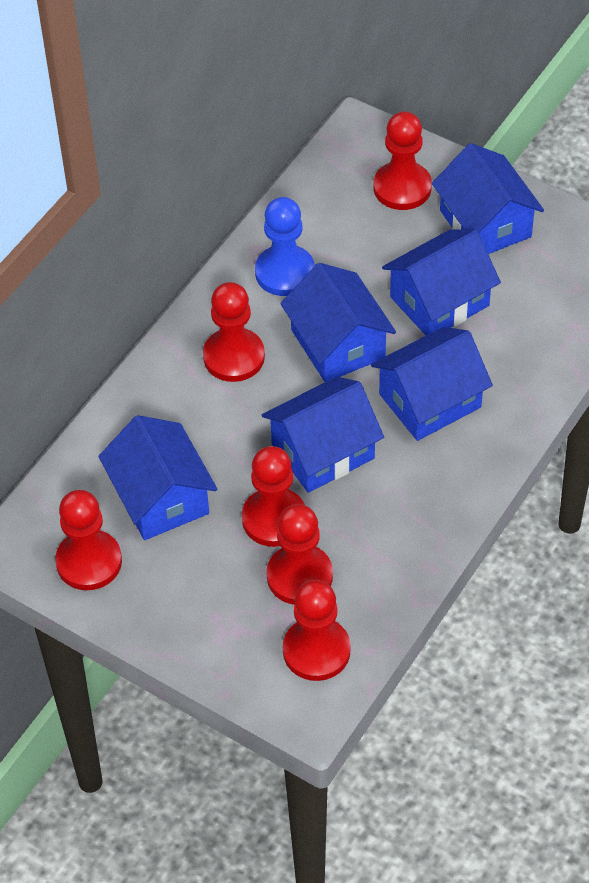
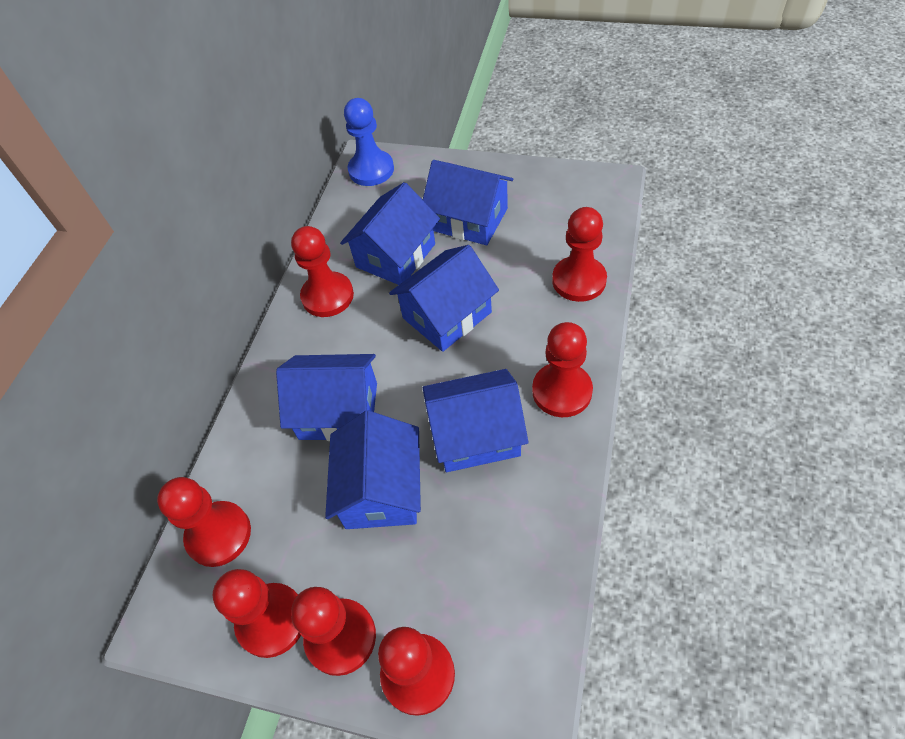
red pawn: [55,490,122,590] [203,282,265,382] [242,446,305,547] [267,504,333,605] [283,580,350,681] [374,112,432,210] = 6 -> [157,477,251,567] [213,569,301,658] [291,226,354,317] [291,587,376,676] [378,627,455,716] [532,322,593,417] [552,207,607,302] = 7

